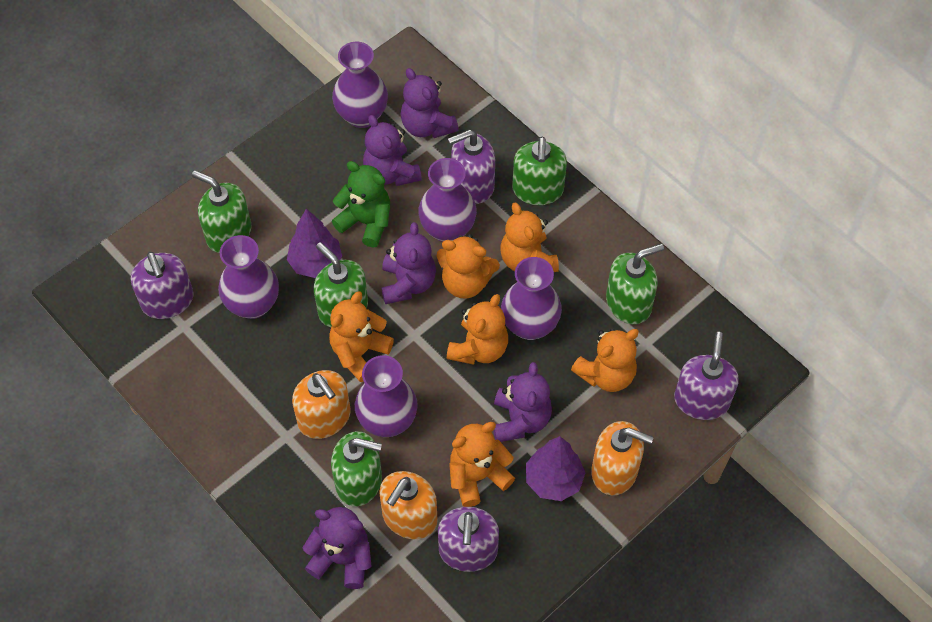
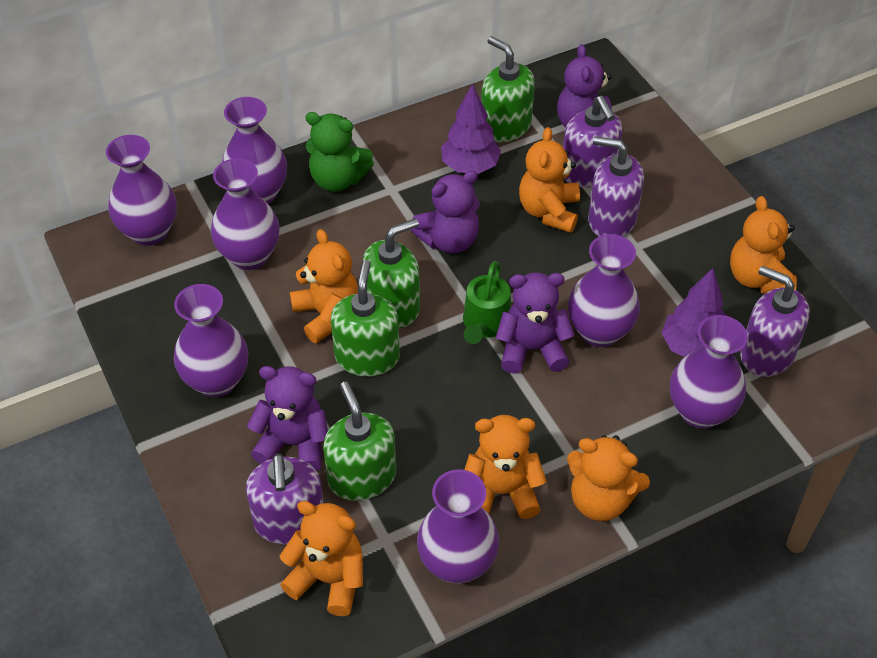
green soap dispenser: [192,170,251,253] [314,242,368,327] [331,431,382,506] [512,137,567,205] [606,244,664,324] = 5 -> [323,382,396,501] [331,260,400,376] [363,218,420,328] [481,36,535,142] = 4
green watering can: none = 0 -> [463,261,511,344] = 1
orange soap dispenser: [292,370,351,439] [379,471,438,539] [591,421,654,495] = 3 -> none = 0
purple teddy bear: [302,507,371,589] [363,115,422,186] [381,222,436,304] [401,68,459,138] [493,362,552,442] = 5 -> [247,366,328,471] [410,170,480,253] [496,272,575,374] [557,44,612,128] = 4
purple vase: [218,235,279,319] [332,42,388,128] [355,355,417,437] [418,158,477,242] [501,257,562,340] = 5 -> [106,135,177,246] [174,284,248,397] [211,158,279,270] [222,97,287,204] [417,470,499,584] [568,234,640,347] [670,315,748,429] = 7

